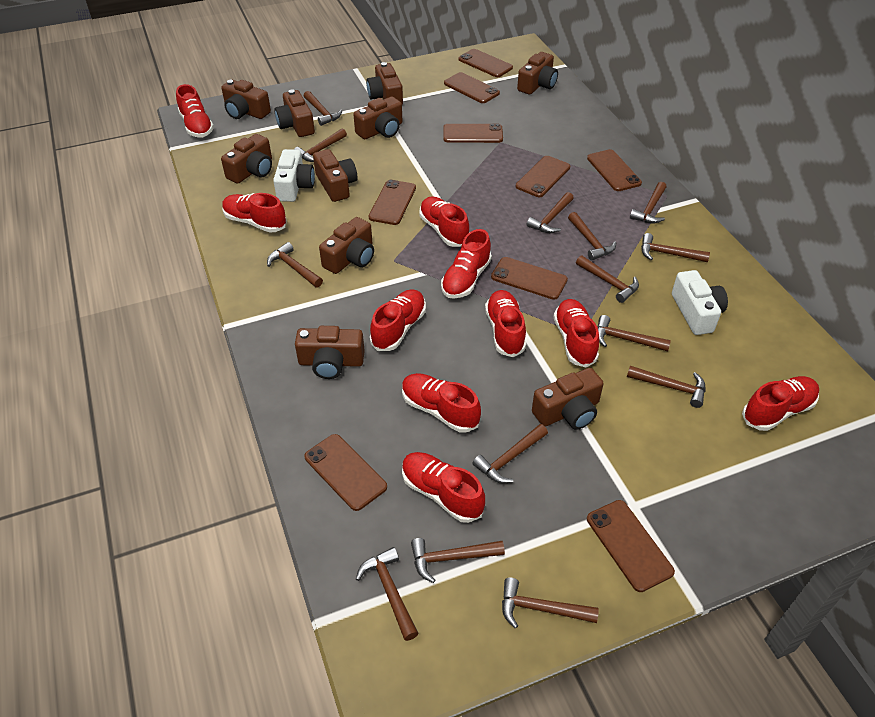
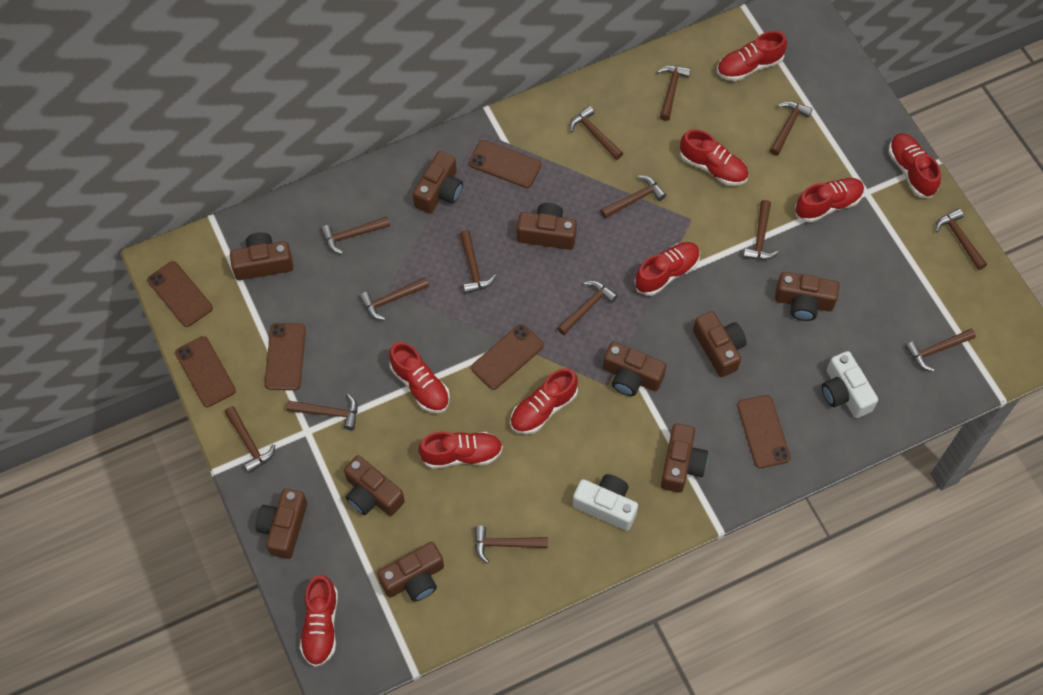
brown phone: [304,434,387,511] [369,180,416,225] [443,124,503,143] [444,72,500,103] [459,49,513,77] [491,257,568,300] [516,156,570,197] [587,149,642,191] [587,500,675,592] = 9 -> [147,261,213,327] [175,336,236,407] [265,323,306,390] [469,140,541,188] [471,324,544,390] [737,395,790,468] = 6
red shoe: [176,84,214,137] [222,193,287,233] [370,289,426,351] [402,373,481,433] [402,452,485,523] [419,196,470,247] [441,229,492,299] [485,290,526,357] [553,299,599,368] [742,376,819,431] = 10 -> [300,575,338,667] [389,342,450,413] [418,432,503,469] [510,368,578,434] [634,242,700,296] [680,129,749,186] [717,31,787,81] [795,178,864,223] [888,133,941,198] = 9

